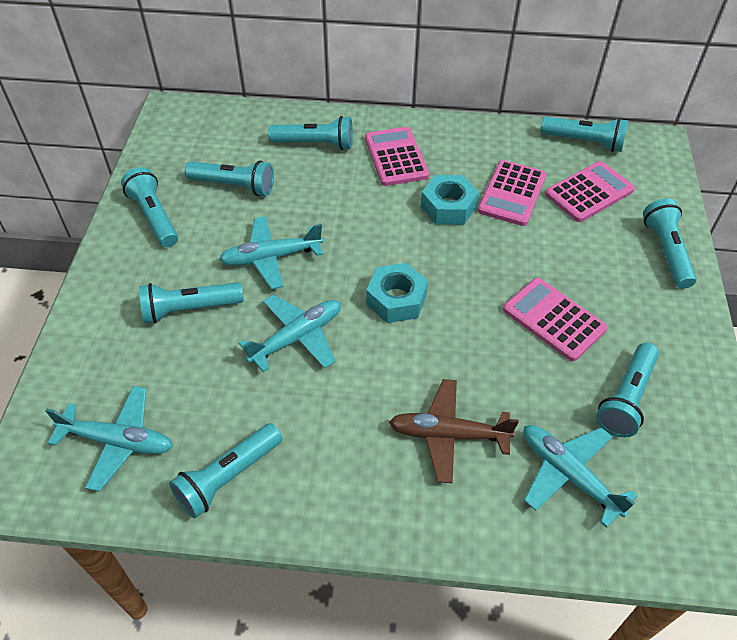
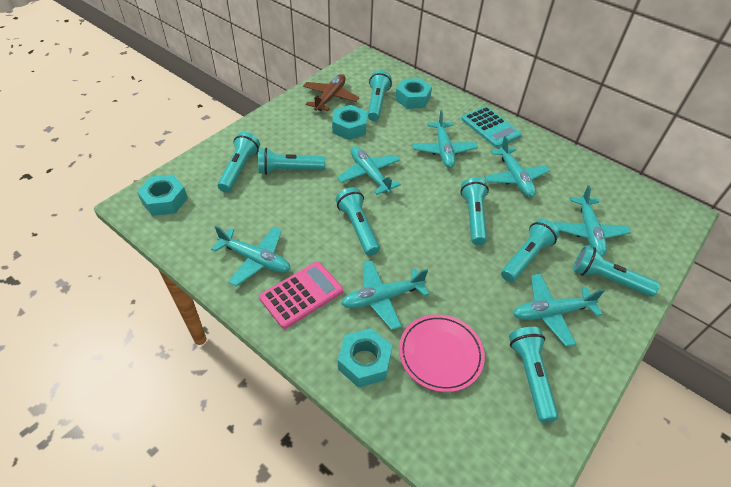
pink calculator: [365,127,429,186] [478,160,546,226] [503,278,608,361] [545,161,635,222] = 4 -> [259,262,343,329] = 1
pink plate: none = 0 -> [399,314,485,392] = 1
turquoise calculator: none = 0 -> [461,106,522,148] = 1
turquoise nut: [366,263,428,323] [421,175,479,225] = 2 -> [137,175,188,216] [332,105,367,140] [338,328,392,388] [395,78,432,109] = 4
turquoise plane: [45,386,173,491] [219,216,323,289] [239,294,341,372] [523,425,638,528] = 4 -> [211,226,291,286] [337,146,401,195] [341,261,429,330] [412,110,478,168] [484,136,550,197] [513,274,605,347] [554,185,631,256] = 7

